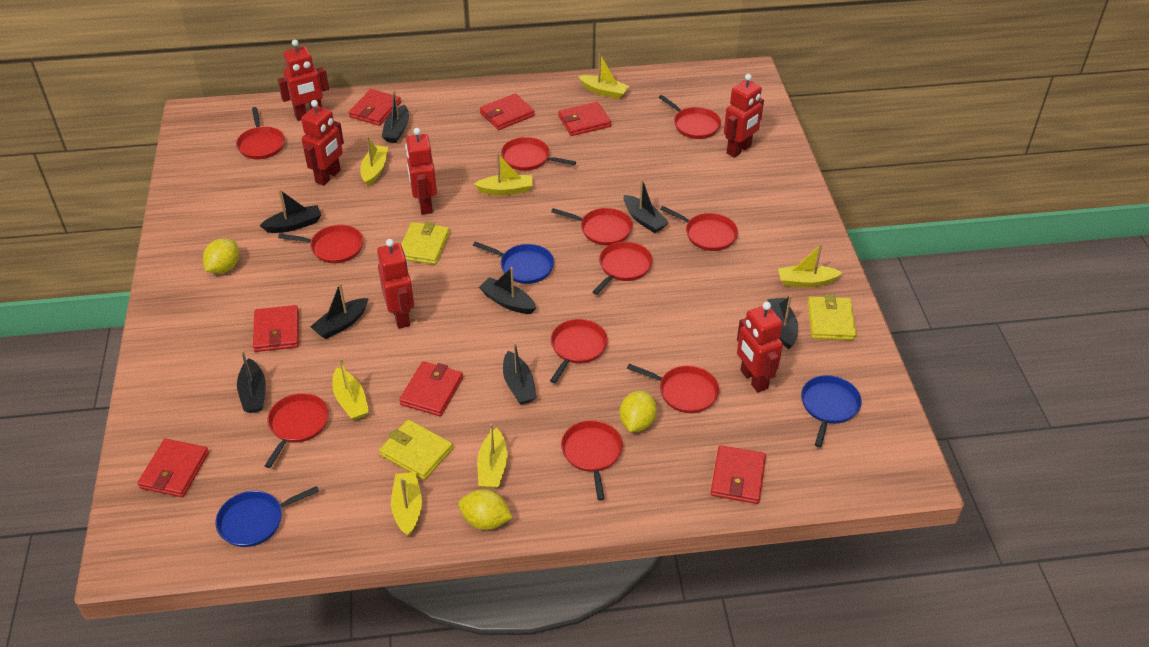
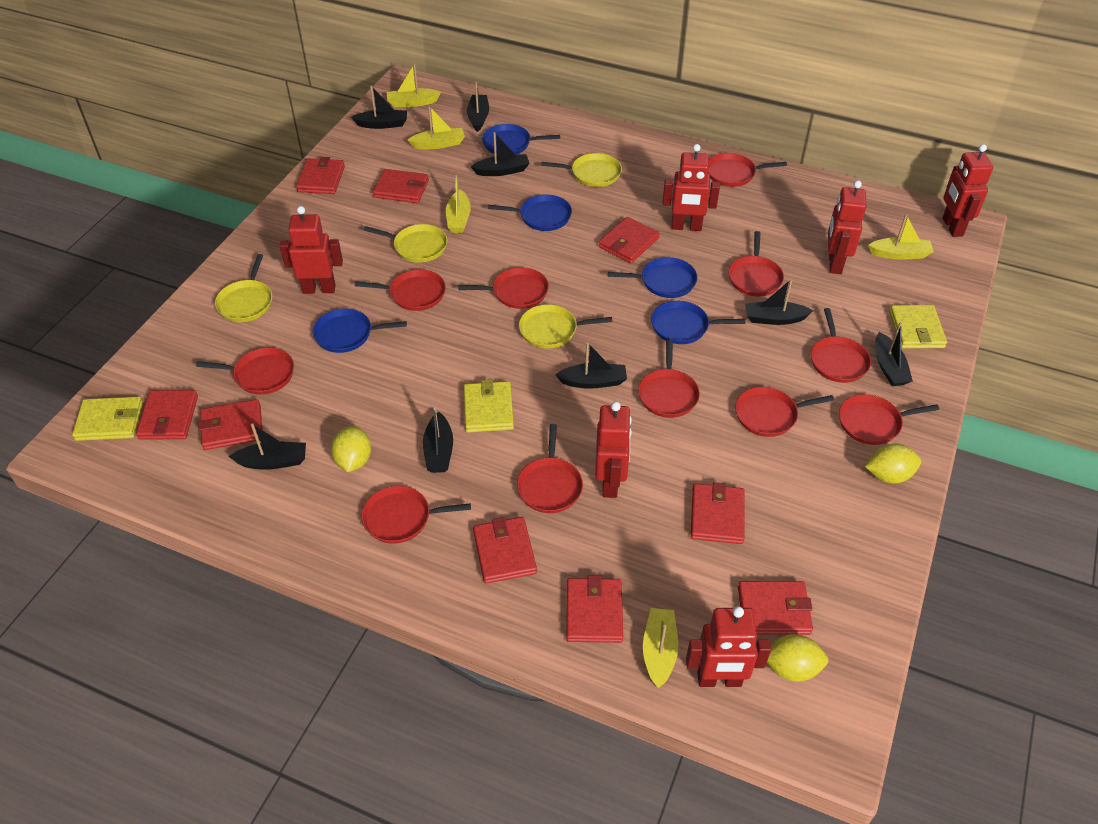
blue pan: [216,486,319,547] [473,241,554,284] [801,375,862,447] = 3 -> [313,308,407,353] [482,124,560,155] [488,195,572,231] [608,257,697,298] [651,301,745,344] = 5
red wallet: [138,439,209,497] [253,305,299,352] [349,89,401,126] [399,361,463,416] [480,93,535,130] [558,102,611,136] [710,445,766,504] = 7 -> [136,390,198,440] [198,399,262,450] [296,157,345,194] [373,169,429,203] [473,517,537,584] [566,575,623,643] [598,217,660,263] [691,482,745,544] [738,581,813,635] = 9
yellow boat: [333,358,369,420] [360,137,388,186] [391,472,422,537] [474,153,533,195] [477,424,508,489] [578,54,629,99] [778,244,843,287] = 7 -> [387,63,441,107] [408,106,465,149] [446,175,471,233] [643,608,678,688] [868,214,934,260] = 5
yellow pan: none = 0 -> [215,254,272,322] [364,224,448,263] [519,305,612,349] [541,153,622,187] = 4

